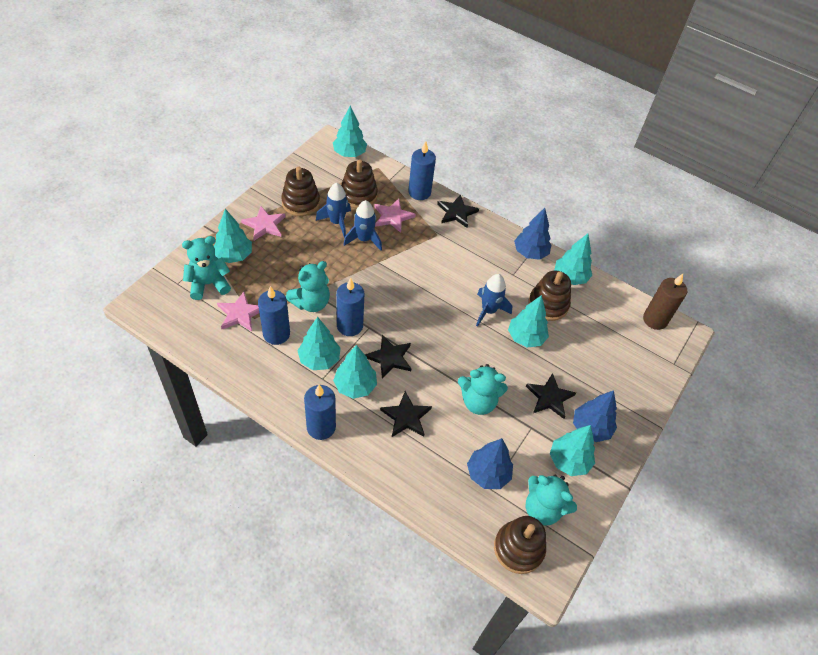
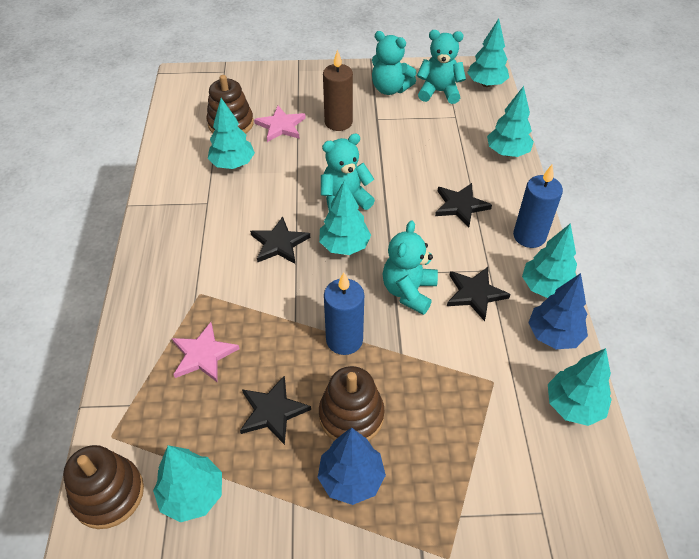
blue candle: [258,286,290,345] [304,385,336,440] [336,278,364,336] [408,141,436,200] = 4 -> [324,272,364,355] [513,165,563,248] = 2
blue rocket: [316,183,351,238] [343,200,382,251] [476,274,512,327] = 3 -> none = 0
blue tree: [467,438,513,489] [514,208,551,260] [573,390,617,442] = 3 -> [317,428,386,505] [528,273,588,349] = 2
brown stacking toy: [281,167,320,216] [341,159,378,208] [494,516,546,574] [528,270,571,321] = 4 -> [63,445,144,529] [207,75,254,134] [319,366,385,441] = 3
pink star: [217,292,259,332] [241,206,285,241] [374,199,416,233] = 3 -> [172,322,240,382] [254,106,306,142] = 2

